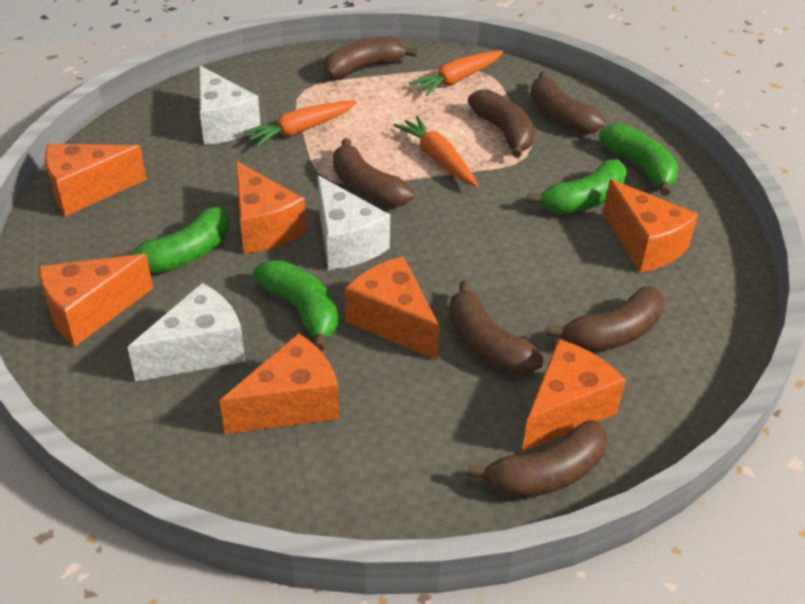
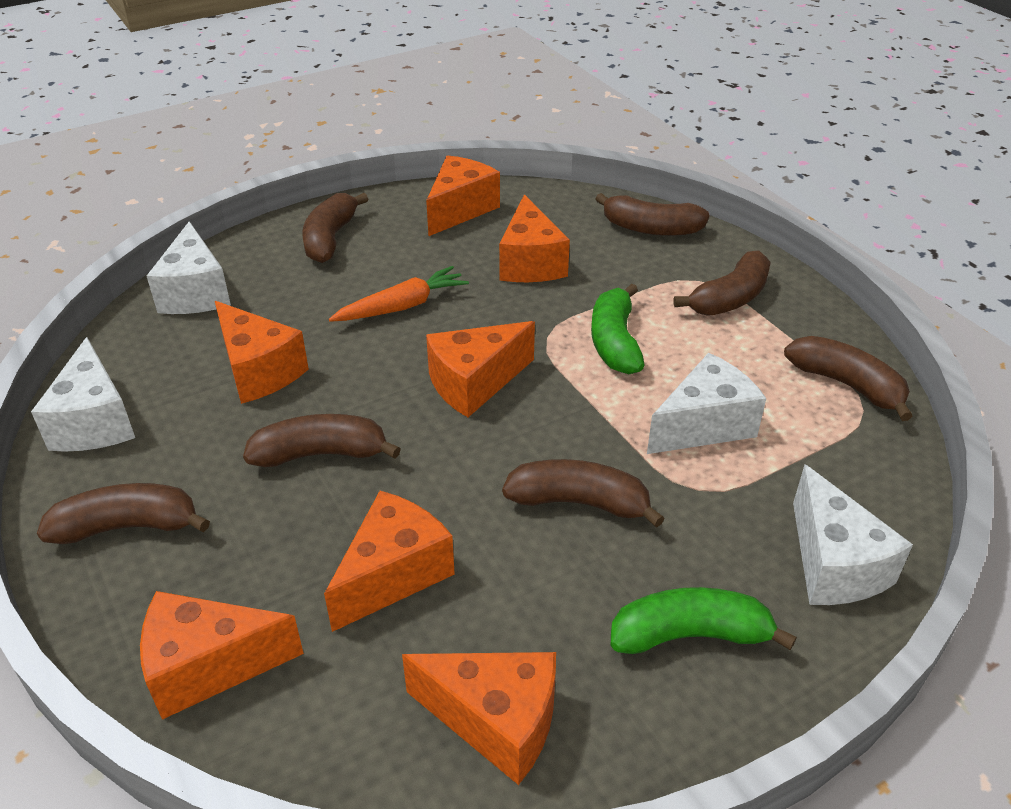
green banana: [115,207,229,274] [253,260,338,351] [527,159,627,214] [599,124,679,196] = 4 -> [591,284,645,374] [611,587,797,654] = 2
orange carrot: [242,101,357,147] [393,116,478,187] [409,50,503,96] = 3 -> [329,266,469,322] = 1
white cheese: [127,283,245,382] [199,66,261,145] [317,175,390,270] = 3 -> [31,337,135,452] [147,221,231,314] [647,353,766,454] [793,465,913,605] = 4

